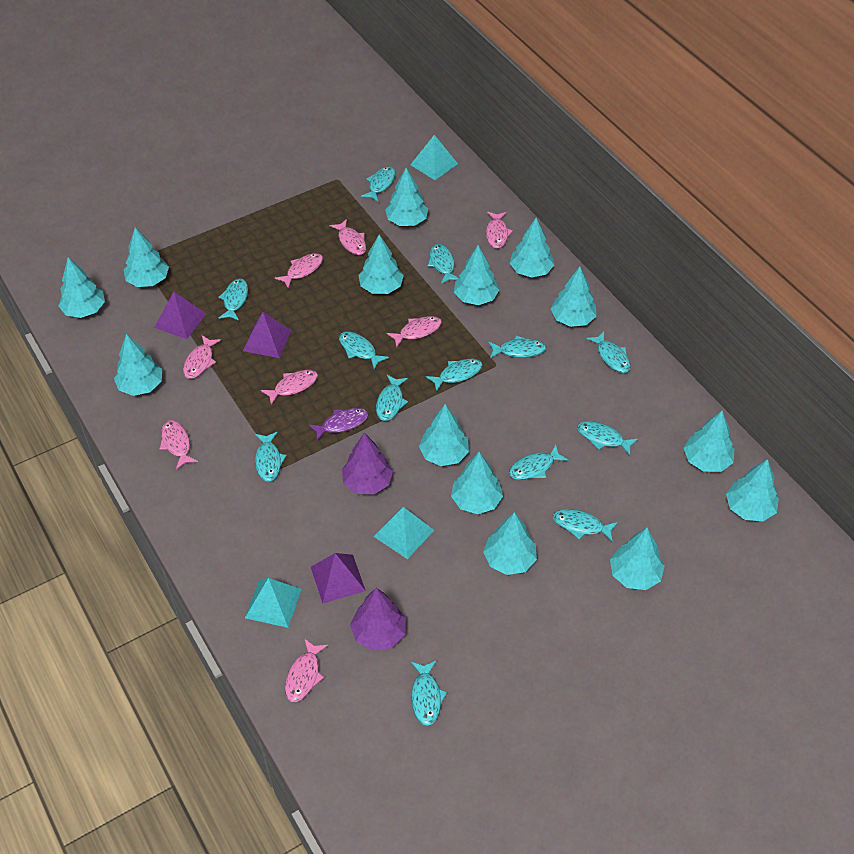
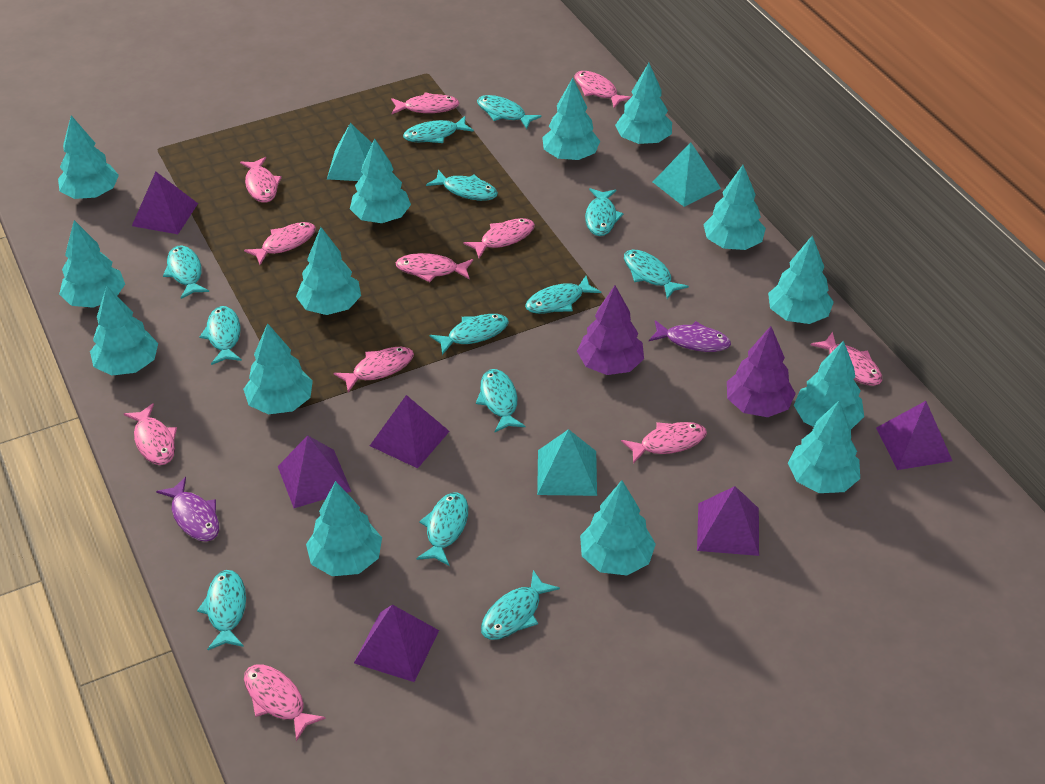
pink fish: [160,420,198,469] [183,335,221,379] [261,370,318,405] [275,253,323,289] [285,638,328,702] [330,219,366,255] [386,316,442,348] [486,212,513,248] = 8 -> [124,403,177,465] [240,157,282,203] [244,222,316,265] [244,665,326,741] [334,347,414,393] [391,92,460,114] [396,253,473,282] [463,218,535,258] [574,71,631,108] [621,422,707,464] [811,332,882,386] = 11
purple fish: [308,408,368,441] = 1 -> [156,477,219,542] [649,320,731,352] = 2
purple pyramid: [154,292,206,339] [243,312,291,358] [311,553,366,604] = 3 -> [132,172,198,234] [278,435,351,508] [354,605,439,682] [370,395,450,468] [697,486,759,556] [876,401,952,470] = 6

